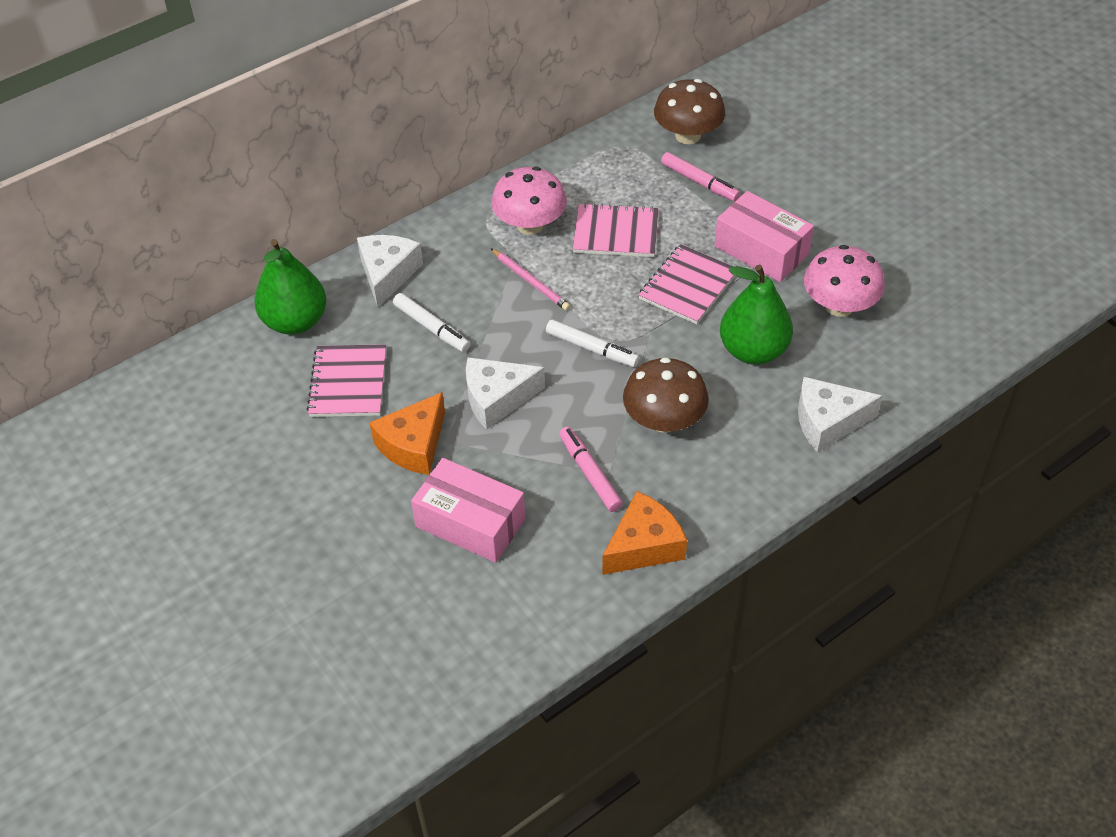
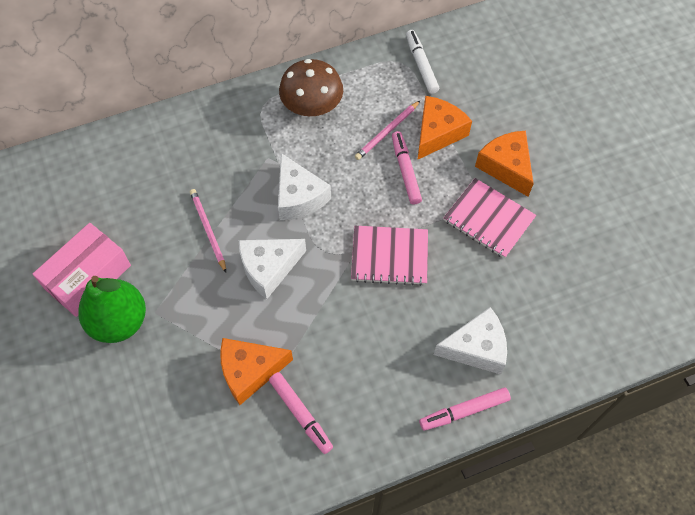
brown mushroom: [623,357,709,433] [654,79,725,144] = 2 -> [279,59,343,116] = 1
green pear: [254,239,326,335] [720,264,793,365] = 2 -> [78,276,146,343] = 1
orange cheese: [369,392,445,475] [602,491,687,575] = 2 -> [220,338,293,405] [417,96,472,160] [475,131,534,197] = 3
pink box: [411,458,526,563] [715,191,814,282] = 2 -> [33,223,131,317] = 1
pink marker: [559,427,623,512] [661,152,740,201] = 2 -> [269,372,333,454] [392,131,422,205] [419,387,511,431] = 3
pink mushroom: [491,167,567,235] [804,245,885,317] = 2 -> none = 0
pink notebook: [307,344,386,417] [573,203,659,257] [638,244,735,324] = 3 -> [351,226,428,286] [443,178,536,259] = 2
pink pencil: [490,248,570,311] = 1 -> [190,189,226,273] [355,101,420,160] = 2
white marker: [393,293,470,352] [546,319,639,367] = 2 -> [406,30,439,94] = 1

